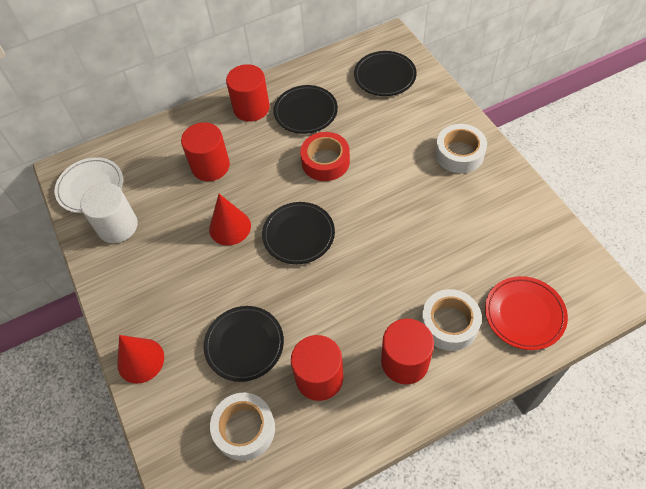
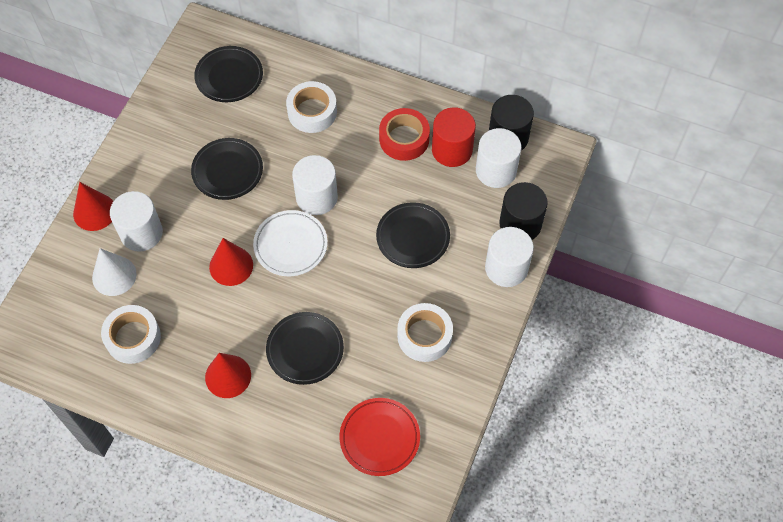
black cylinder: none = 0 -> [489,95,534,150] [499,182,548,240] = 2
red cone: [117,335,164,384] [209,194,251,246] = 2 -> [73,182,113,231] [205,353,251,398] [209,238,253,286] = 3
red cylinder: [181,122,230,181] [226,64,270,122] [291,335,343,401] [381,319,434,384] = 4 -> [432,107,476,167] = 1
white cone: none = 0 -> [92,248,137,296] = 1
white cylinder: [80,183,138,243] = 1 -> [110,191,163,252] [292,155,338,215] [476,128,522,188] [485,227,534,287] = 4

